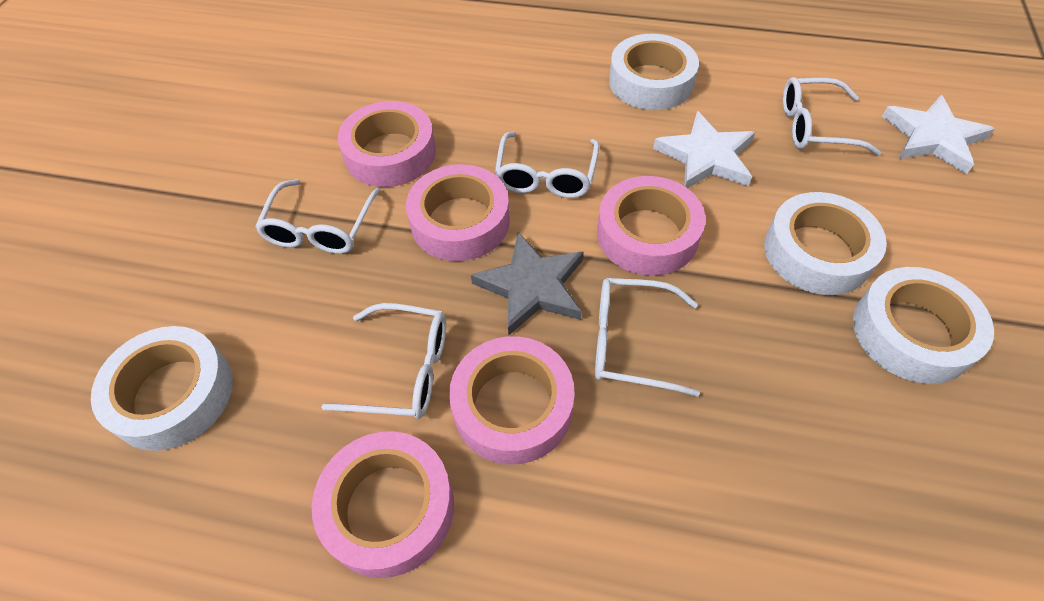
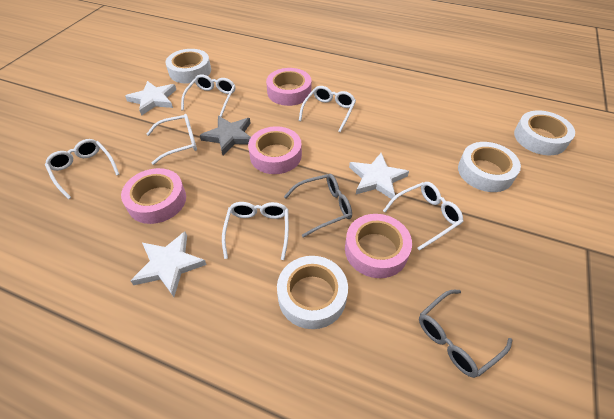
grey glasses: none = 0 -> [284,174,352,238] [419,290,512,378] = 2
pink tape: [312,431,454,578] [338,101,436,187] [406,164,510,261] [449,336,575,464] [597,176,706,276] = 5 -> [121,168,186,224] [248,126,302,174] [266,68,311,106] [345,214,412,278] = 4
white glasses: [255,179,380,254] [321,303,446,419] [495,132,599,198] [595,278,700,397] [783,77,881,156] = 5 -> [45,139,120,199] [147,114,197,165] [181,74,235,117] [222,202,289,260] [299,86,356,132] [383,182,464,251] = 6
white star: [653,111,755,188] [882,95,994,174] = 2 -> [125,81,176,116] [131,231,207,297] [349,153,409,199] = 3

